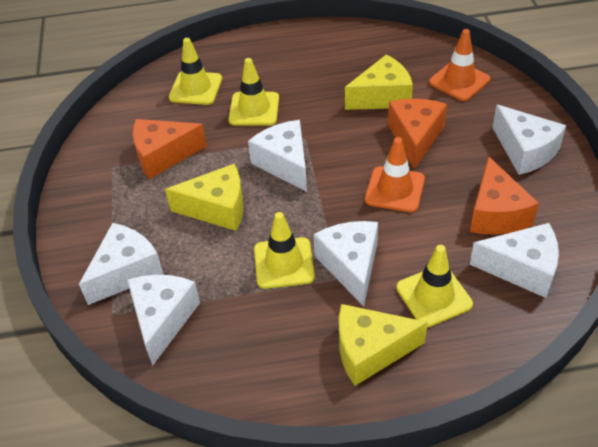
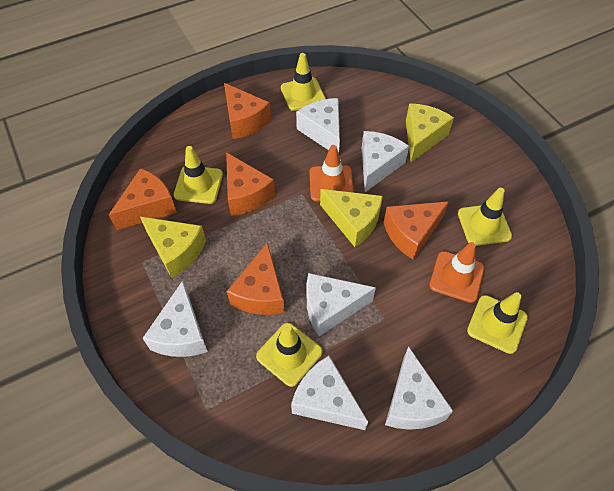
orange cheese: [133,119,207,179] [388,99,447,169] [470,157,539,235] = 3 -> [109,168,177,230] [224,83,271,139] [226,152,275,216] [227,242,285,315] [384,201,449,260] = 5
yellow traffic cone: [169,38,222,105] [229,58,279,126] [254,212,315,289] [396,245,473,328] = 4 -> [174,146,223,204] [256,323,323,387] [281,53,326,111] [458,188,512,246] [467,292,528,354] = 5

